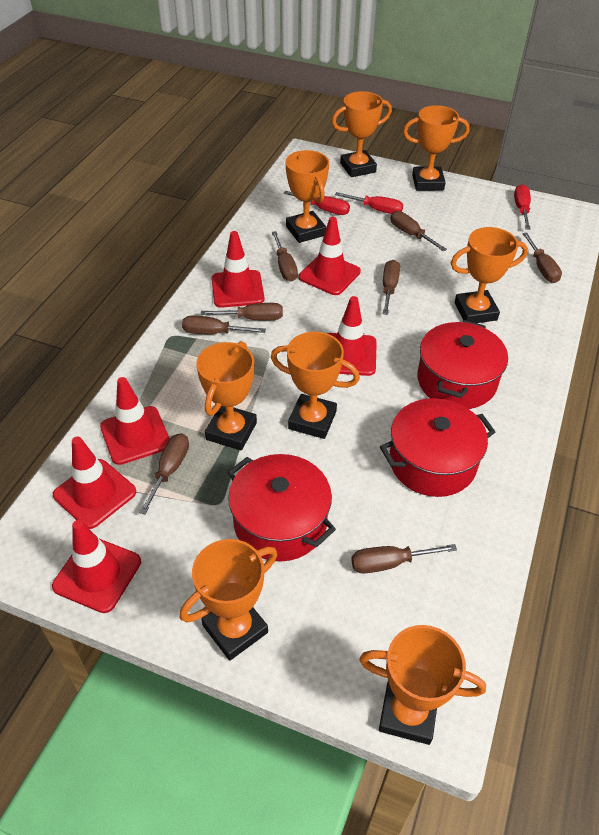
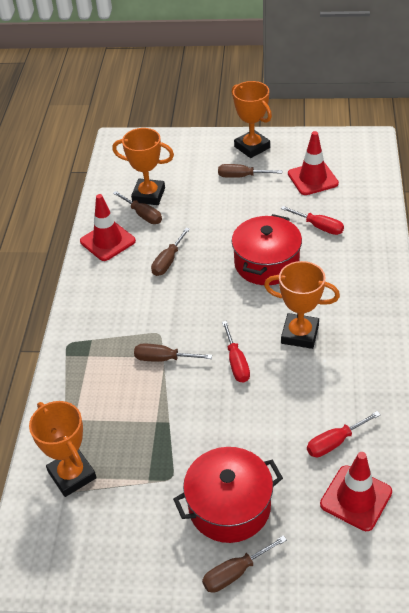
brown screwdriver: [139,433,189,514] [182,315,266,334] [201,303,283,321] [272,231,298,282] [351,544,457,574] [383,260,400,315] [391,211,447,252] [522,233,562,283] = 8 -> [113,191,162,224] [134,344,212,362] [151,228,190,276] [202,535,287,593] [218,164,283,178] = 5
orange trophy: [180,539,277,661] [196,341,257,451] [271,332,360,439] [286,150,329,243] [332,91,392,177] [359,625,486,745] [403,105,470,191] [451,227,528,323] = 8 -> [29,401,97,497] [112,128,174,205] [232,81,272,158] [264,261,340,349] = 4
red pot: [228,454,336,562] [380,398,495,497] [417,320,508,409] = 3 -> [173,447,283,543] [232,214,302,285] = 2
red traffic cone: [52,520,141,613] [53,437,136,529] [100,377,170,465] [211,231,264,308] [299,217,361,295] [327,296,377,376] = 6 -> [80,194,136,261] [288,131,339,195] [320,452,392,531] = 3

